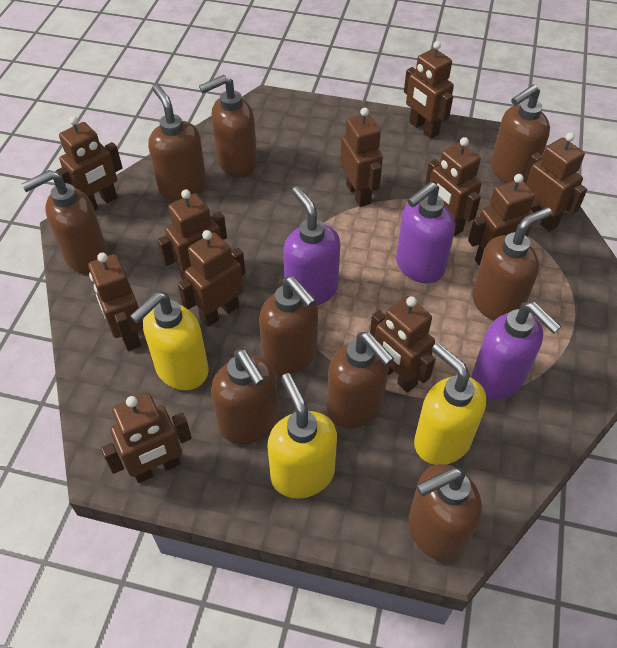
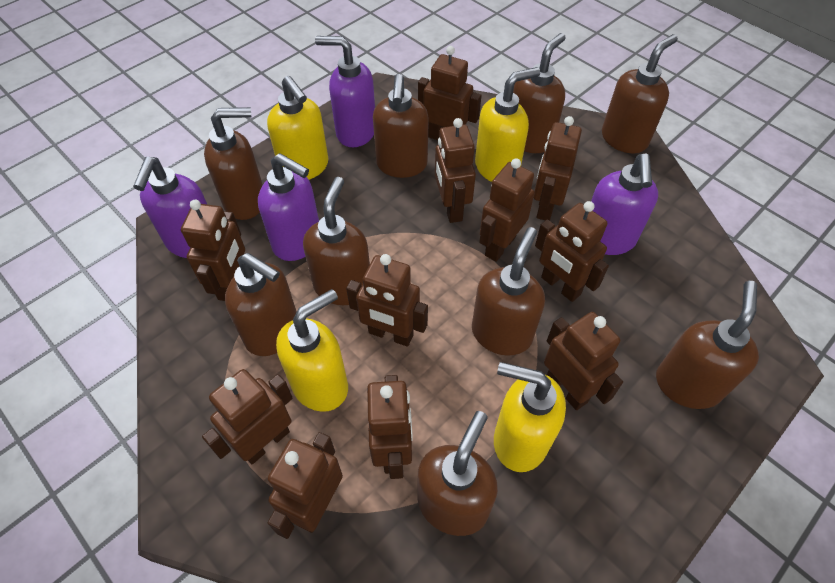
purple soap dispenser: [283,186,340,305] [396,182,455,283] [472,302,561,400] = 3 -> [133,157,207,258] [258,153,319,261] [315,36,375,147] [591,153,658,255] = 4
yellow soap dispenser: [130,292,209,390] [268,373,337,499] [414,343,486,465] = 3 -> [267,76,329,180] [276,289,348,412] [475,67,540,182] [494,362,566,472] = 4

